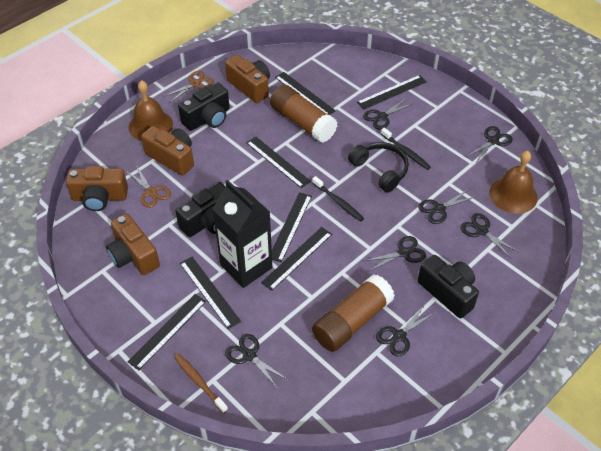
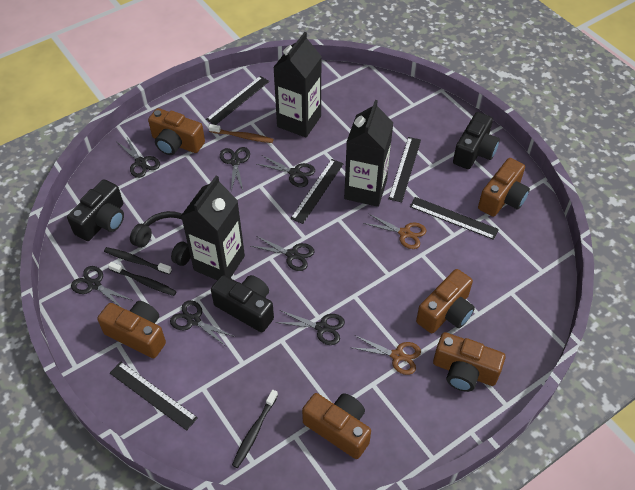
black carton: [212,180,272,288] = 1 -> [181,175,245,280] [273,32,322,137] [344,100,393,207] = 3
black ruler: [127,294,206,371] [180,257,241,329] [246,137,311,188] [261,227,332,291] [272,192,312,262] [275,72,336,115] [357,75,427,109] = 7 -> [110,362,198,431] [206,76,269,125] [291,159,344,224] [389,137,421,202] [410,197,499,240] = 5
black toothbrush: [312,176,364,222] [381,128,431,170] = 2 -> [104,247,172,275] [108,262,177,296] [232,390,278,468] = 3
brown bell: [129,80,173,141] [489,151,538,214] = 2 -> none = 0
brown camera: [66,166,128,211] [106,214,160,275] [141,126,194,176] [225,55,270,103] = 4 -> [97,301,166,358] [148,108,205,155] [302,393,371,459] [416,269,475,333] [433,332,505,392] [478,158,530,217] = 6
brown glue stick: [270,85,338,143] [312,274,395,352] = 2 -> none = 0

